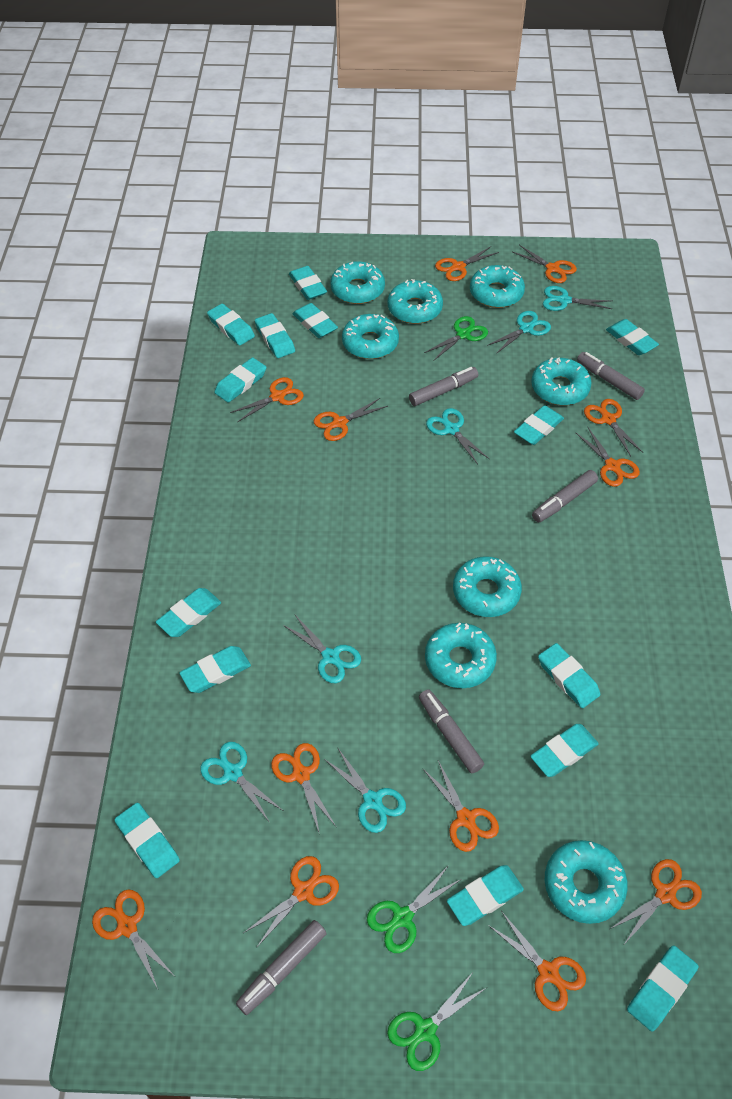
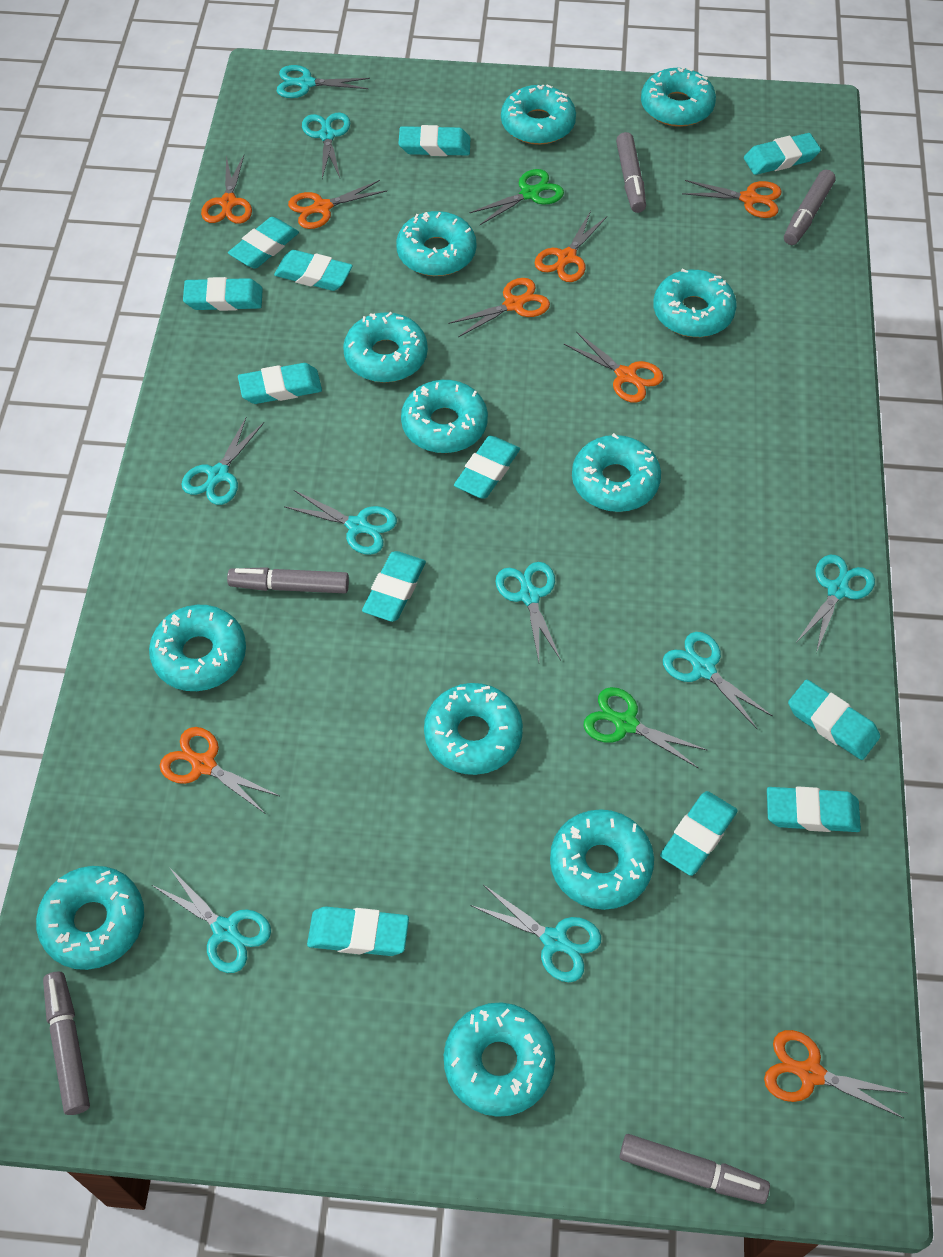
green scissors: [367,865,461,953] [387,971,486,1071] [424,316,488,361] = 3 -> [469,169,564,225] [584,687,708,768] = 2
orange scissors: [92,889,173,989] [230,377,304,422] [244,856,339,948] [271,743,337,835] [314,398,388,441] [422,761,499,852] [435,246,499,281] [488,911,586,1011] [513,245,577,283] [576,428,640,487] [584,399,643,456] [610,859,702,944] = 12 -> [160,727,279,814] [201,155,252,224] [288,180,387,229] [448,278,550,337] [535,211,607,282] [564,332,663,403] [682,180,782,218] [764,1030,908,1118] = 8
turquoise donut: [330,261,385,304] [342,314,399,359] [388,279,443,324] [425,622,497,688] [453,556,522,617] [470,265,525,308] [531,358,591,405] [545,840,627,924] = 8 -> [36,866,144,970] [149,605,246,691] [343,312,428,383] [396,211,476,276] [401,380,488,453] [424,683,523,775] [444,1002,555,1117] [501,84,576,145] [550,809,654,910] [572,433,661,512] [641,67,716,127] [653,269,737,337] = 12
turquoise eraser: [114,803,180,878] [156,588,221,637] [180,646,251,693] [207,304,255,346] [214,357,267,403] [255,313,295,358] [289,266,327,300] [292,303,338,338] [447,865,524,926] [514,405,564,445] [530,724,599,777] [538,643,601,708] [606,319,659,355] [627,945,699,1032] = 14 -> [183,277,263,311] [228,217,299,269] [238,363,322,404] [274,250,353,291] [307,906,409,956] [362,551,426,622] [398,125,470,156] [454,436,520,499] [660,791,738,876] [744,133,821,175] [767,786,861,832] [788,680,880,760] = 12
turquoise scissors: [200,742,284,823] [283,615,361,683] [324,747,406,833] [426,408,489,464] [487,311,551,354] [543,286,612,311] = 6 -> [152,867,271,973] [181,416,264,505] [277,65,370,98] [284,490,397,555] [302,112,350,178] [470,885,601,982] [495,562,561,661] [663,632,773,729] [796,555,875,653] = 9

